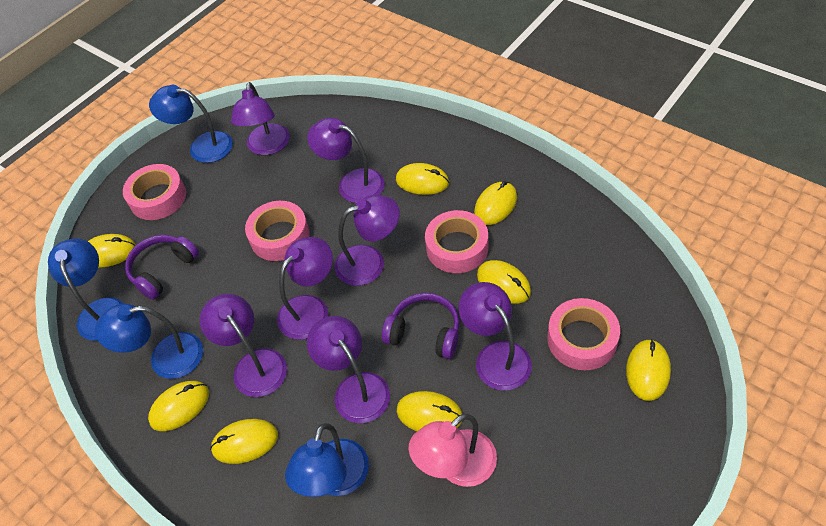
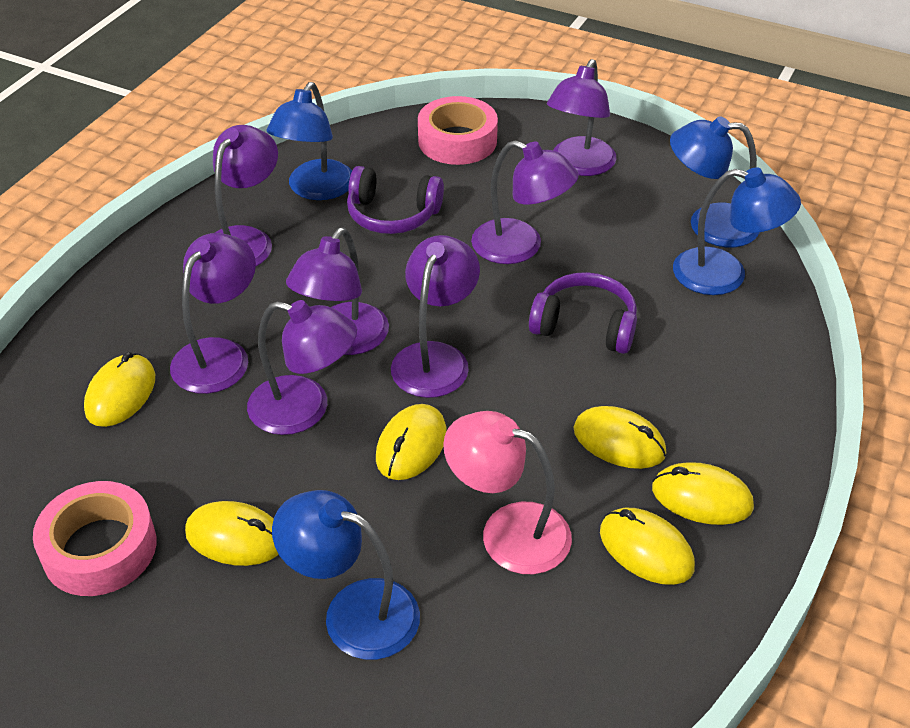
pink tape: [123,164,186,220] [245,201,310,261] [425,210,488,273] [547,298,620,370] = 4 -> [33,481,157,596] [418,96,498,165] = 2
yellow mouse: [88,234,136,268] [148,381,209,431] [210,419,278,464] [396,163,449,195] [397,391,462,431] [474,181,517,225] [477,260,531,304] [626,339,671,401] = 8 -> [84,352,155,427] [185,501,279,566] [376,404,447,480] [574,406,666,469] [600,508,695,585] [652,462,754,525] = 6

